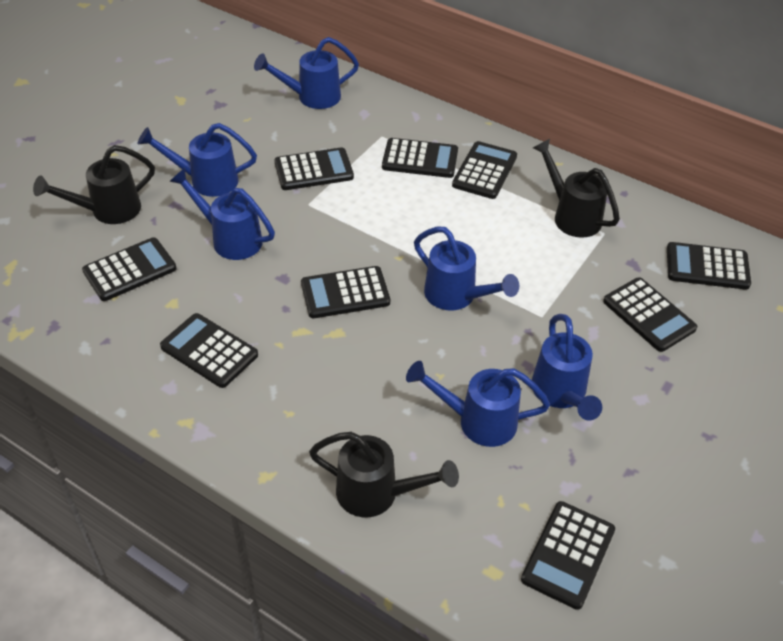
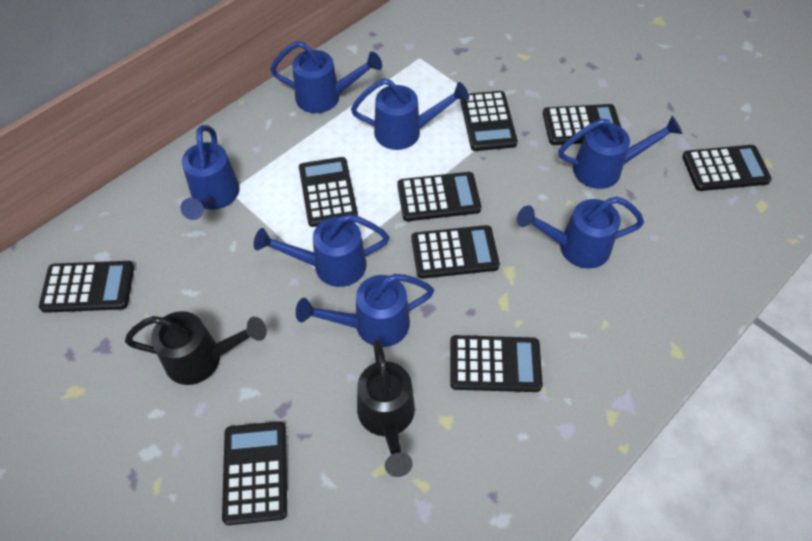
black watering can: [33,145,155,224] [309,432,459,517] [533,139,620,238] = 3 -> [125,311,267,385] [357,339,415,477] = 2
blue watering can: [138,123,257,197] [169,168,275,260] [254,37,359,109] [406,361,550,447] [414,227,519,310] [532,314,602,420] = 6 -> [181,125,240,220] [254,214,389,287] [270,41,382,113] [296,274,434,347] [351,78,469,150] [517,196,644,268] [558,116,682,189] = 7

